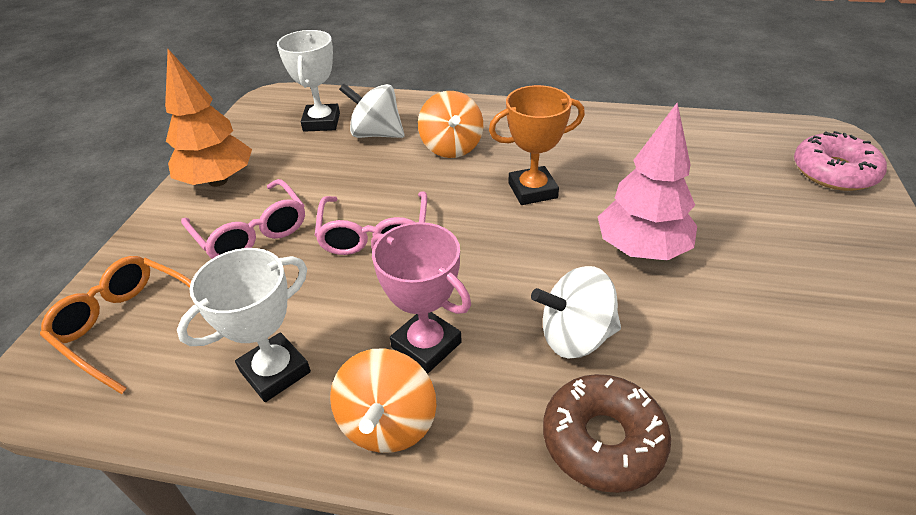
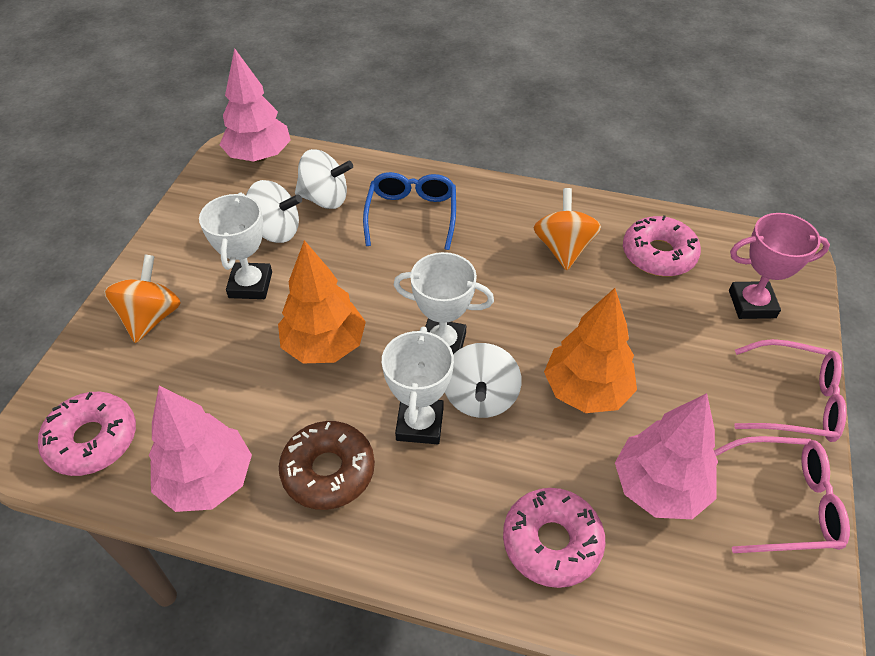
blue glasses: none = 0 -> [363,172,456,250] = 1
orange glasses: [40,256,192,394] = 1 -> none = 0
orange tree: [165,49,252,187] = 1 -> [278,240,366,363] [544,288,637,413] = 2
orange trophy: [489,85,585,205] = 1 -> none = 0
pink donut: [794,131,887,191] = 1 -> [38,392,136,476] [503,488,605,588] [623,215,701,277] = 3
pink tree: [598,103,697,261] = 1 -> [149,386,252,512] [220,48,291,162] [615,393,718,519] = 3
white spinning top: [339,83,405,138] [531,266,621,359] = 2 -> [246,180,302,243] [295,149,353,209] [445,343,522,418] = 3
white trophy: [177,248,311,402] [277,30,340,132] = 2 -> [199,193,272,299] [382,327,454,444] [394,252,494,354] = 3

